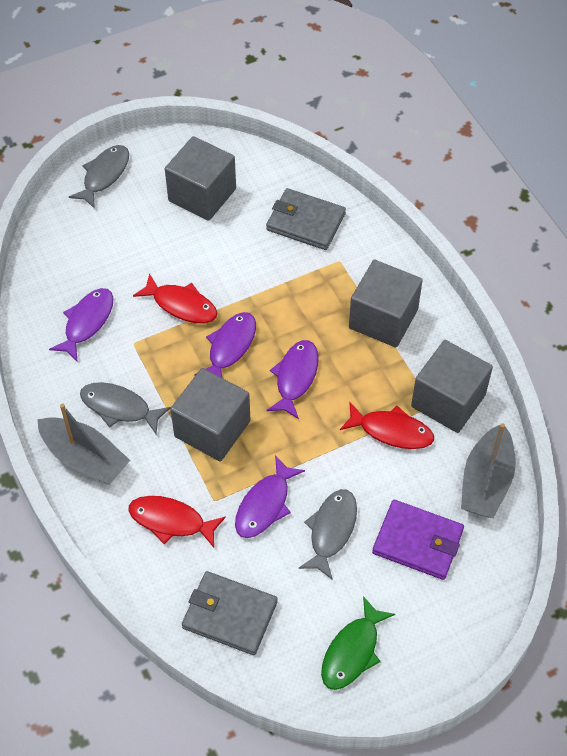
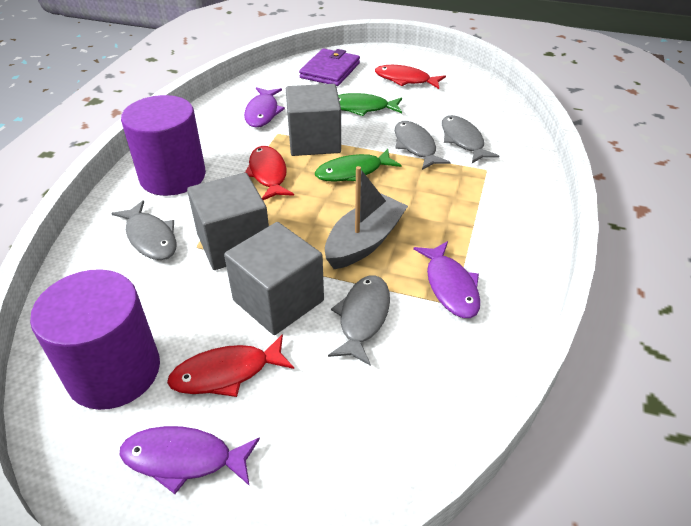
green fish: [321,596,395,690] = 1 -> [315,149,402,182] [338,93,402,116] = 2
grey boat: [37,403,130,484] [461,423,516,518] = 2 -> [325,166,408,269] = 1
grey cube: [165,136,236,221] [170,368,250,462] [349,260,423,347] [411,340,493,433] = 4 -> [187,173,269,270] [224,222,324,335] [286,84,341,156] = 3
grey fish: [69,145,129,209] [80,382,171,434] [298,489,357,580] = 3 -> [111,200,177,260] [328,275,390,366] [395,121,450,170] [442,115,499,163] = 4
grey wallet: [182,571,278,655] [266,188,346,250] = 2 -> none = 0
purple cylinder: none = 0 -> [30,269,160,410] [121,95,206,196] = 2
purple fish: [49,288,113,361] [194,312,256,378] [235,455,305,538] [267,340,319,419] = 4 -> [120,426,260,494] [244,87,285,127] [413,241,480,318] = 3

